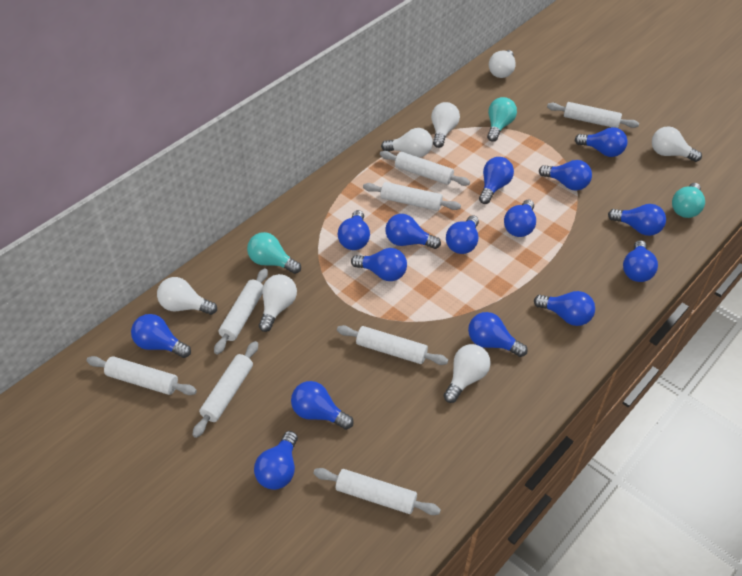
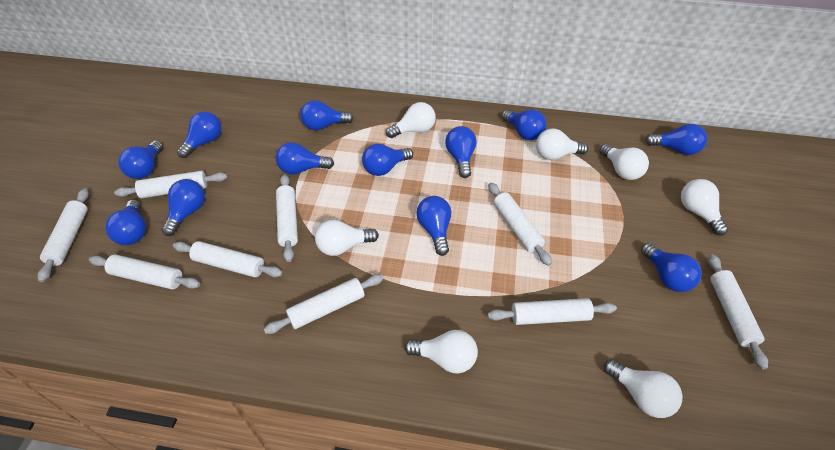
blue light bulb: [131,314,191,358] [254,431,298,490] [291,381,354,430] [338,210,370,250] [351,248,407,281] [385,214,441,249] [446,215,479,254] [468,312,528,357] [479,157,514,204] [504,200,536,237] [534,291,595,326] [539,160,592,191] [575,127,628,157] [608,204,666,236] [623,240,658,282] = 15 -> [105,200,146,245] [118,140,163,179] [162,179,205,236] [177,111,222,158] [276,142,334,175] [300,100,354,131] [362,144,413,176] [416,196,451,256] [445,126,477,178] [501,109,547,140] [641,243,702,292] [646,124,707,155] = 12
turquoise light bulb: [247,232,301,274] [487,97,517,142] [672,183,705,218] = 3 -> none = 0
white rolling pin: [87,356,197,395] [192,341,258,438] [214,268,268,355] [313,468,441,515] [337,325,448,365] [363,182,461,211] [380,151,470,186] [547,102,639,128] = 8 -> [37,188,89,282] [89,254,200,289] [114,171,227,198] [173,241,283,277] [264,274,384,334] [276,174,298,262] [488,182,552,266] [488,298,617,325] [708,254,768,370] = 9

